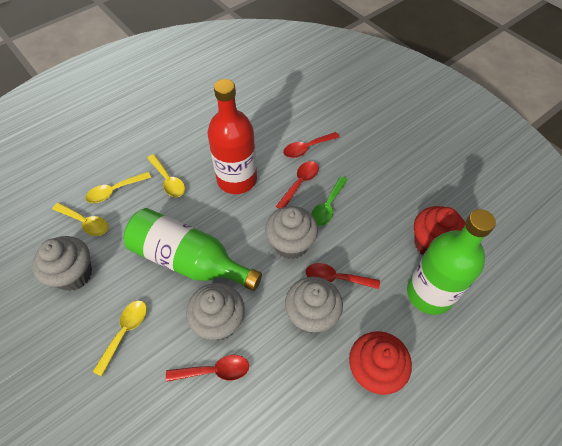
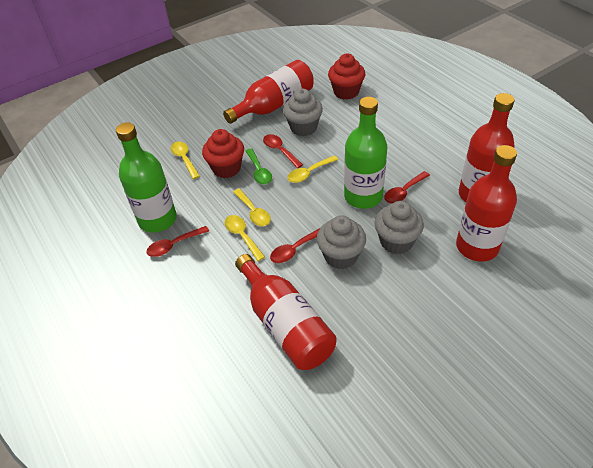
grey cupcake: [32,236,92,291] [186,283,245,341] [265,206,318,259] [285,277,343,334] = 4 -> [283,89,323,136] [317,215,366,269] [374,201,424,254] = 3
red bottle: [207,79,257,194] = 1 -> [223,60,314,124] [235,254,337,370] [456,145,517,262] [459,93,515,202] = 4

